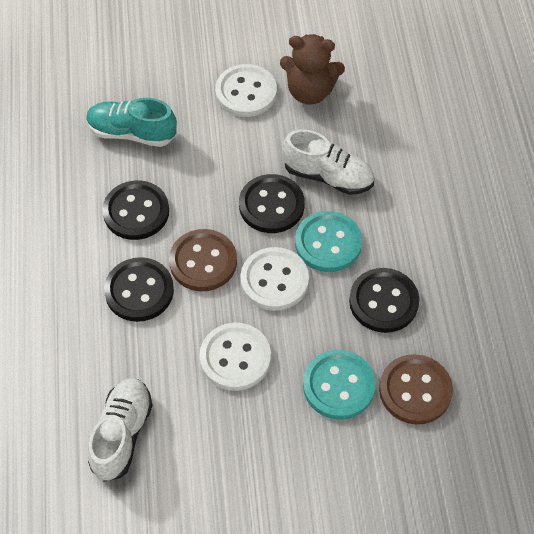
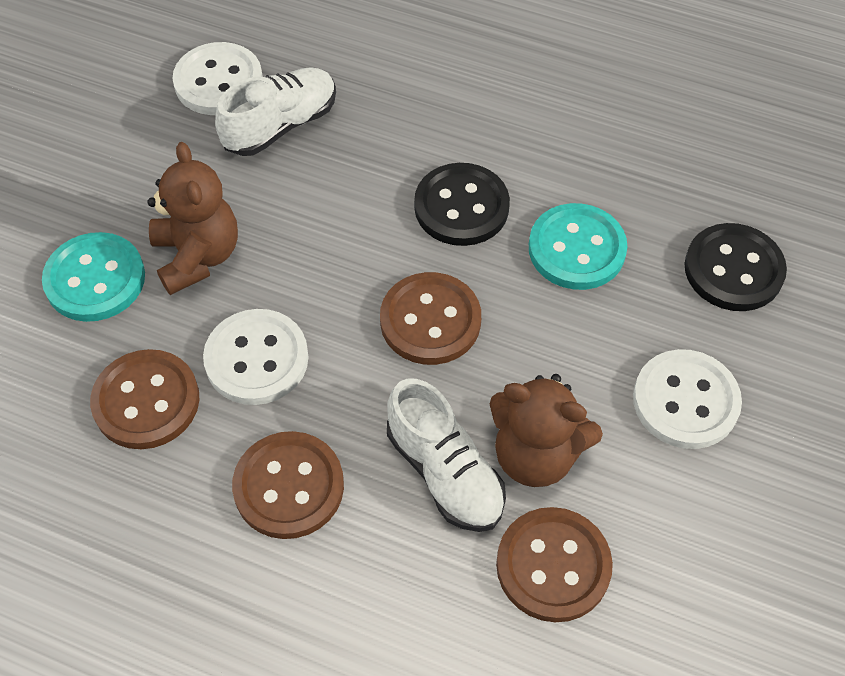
black button: [102,180,169,240] [104,257,174,322] [239,174,305,233] [349,268,419,333] = 4 -> [414,163,510,246] [685,223,787,311] = 2
brown button: [169,229,237,291] [379,354,453,425] = 2 -> [90,349,199,449] [232,431,344,539] [380,272,481,365] [496,507,613,622] = 4
brown teddy bear: [280,34,345,104] = 1 -> [147,142,238,295] [490,374,603,487] = 2
turquoise shoe: [86,98,177,147] = 1 -> none = 0

